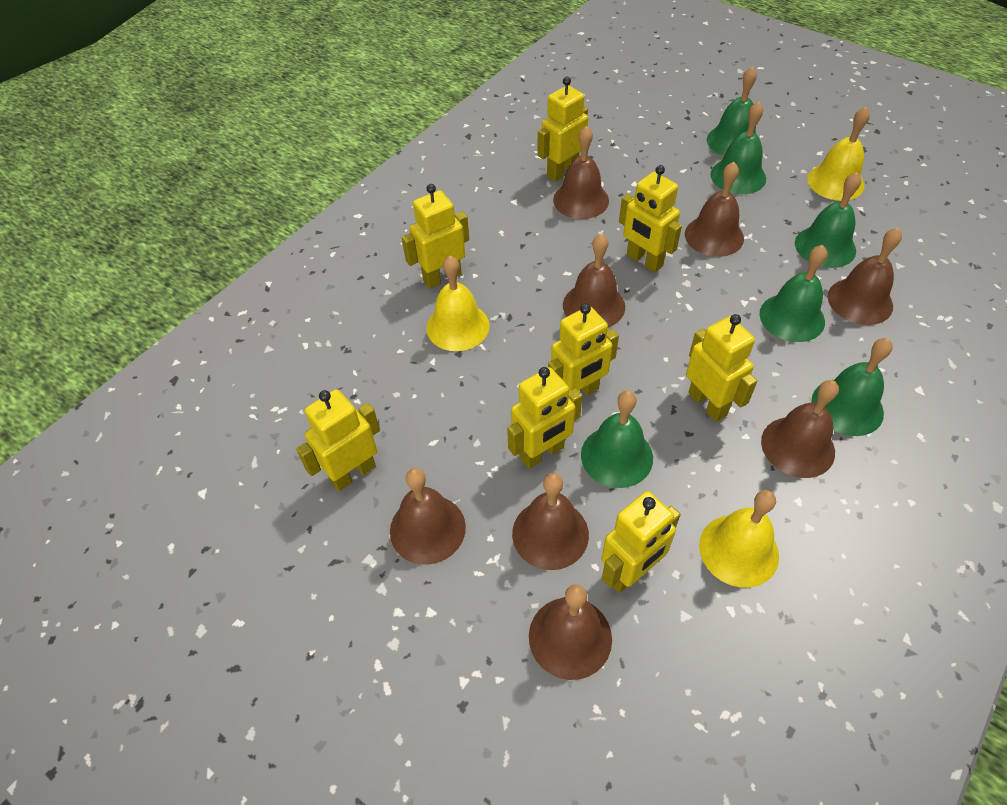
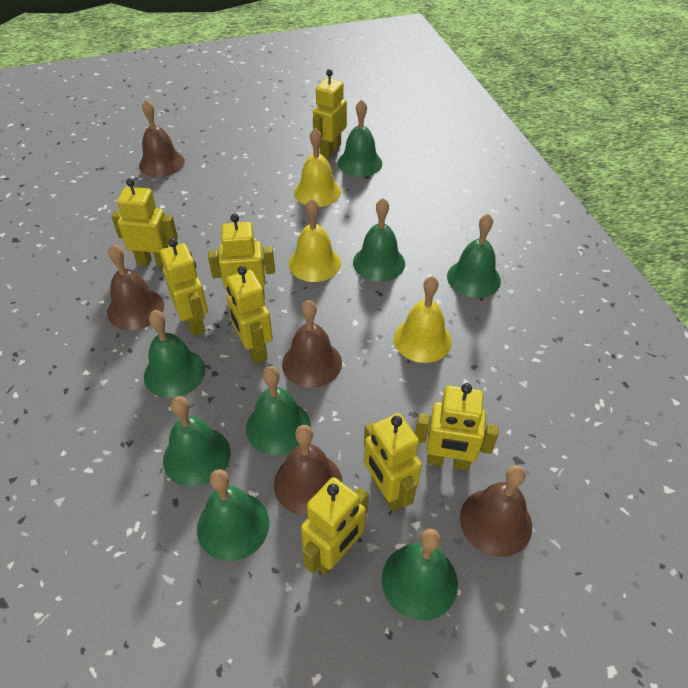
brown bell: [390,468,466,565] [512,473,589,570] [529,584,612,680] [553,126,609,219] [563,233,625,327] [685,162,744,257] [761,380,839,478] [828,228,902,325] = 8 -> [107,244,164,330] [139,100,185,177] [274,425,343,516] [282,300,342,388] [460,465,532,557] = 5
green bell: [581,391,653,488] [707,66,757,156] [710,101,766,194] [760,245,827,342] [795,172,861,268] [811,338,893,436] = 6 -> [144,310,205,398] [163,396,231,487] [197,469,269,561] [246,366,311,456] [338,99,382,177] [353,198,405,281] [382,529,458,621] [447,214,501,298] = 8

